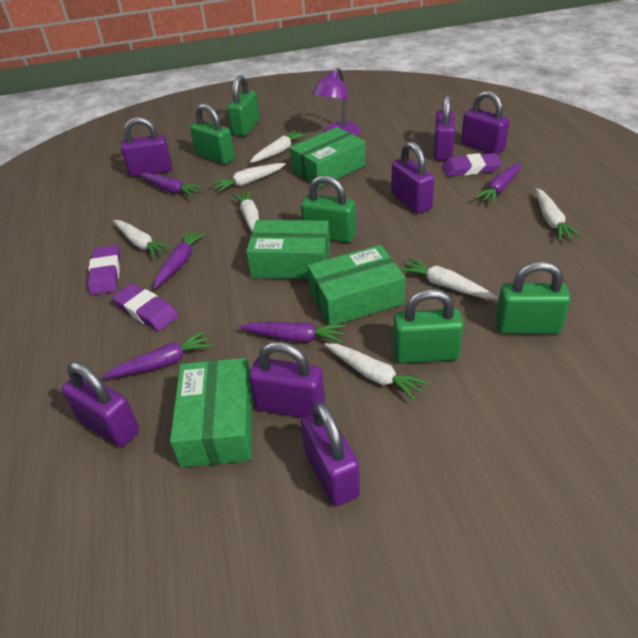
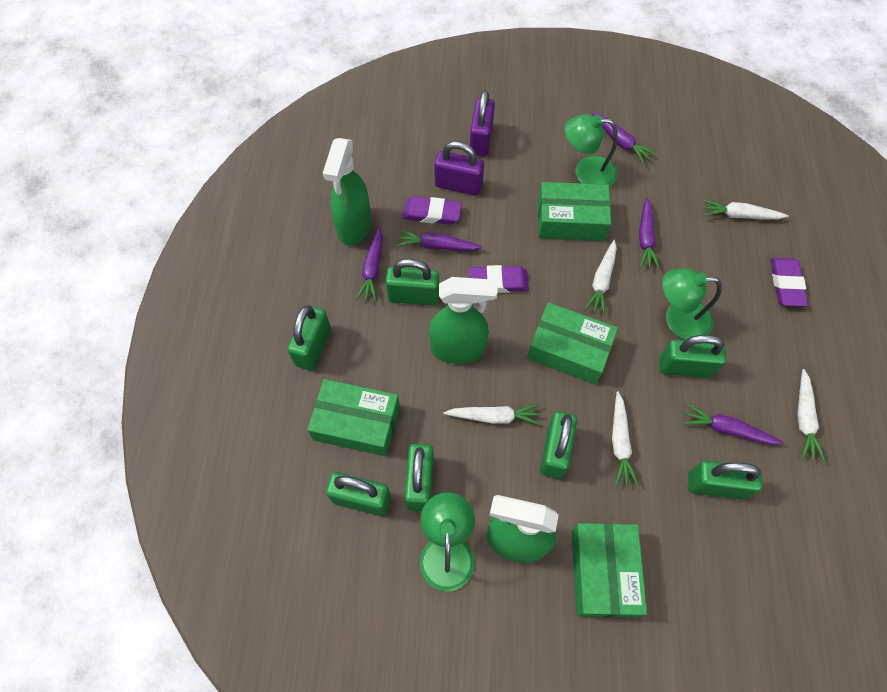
green lamp: none = 0 -> [420,492,475,592] [565,114,618,186] [662,268,722,340] = 3
green padlock: [190,104,235,164] [228,75,260,136] [301,175,356,243] [393,289,464,363] [495,261,571,334] = 5 -> [287,305,331,371] [326,472,391,516] [385,259,439,306] [405,444,434,511] [540,411,577,479] [659,335,726,378] [688,461,762,500] = 7
green spray bottle: none = 0 -> [323,138,371,246] [429,277,498,364] [487,495,559,563] = 3
purple lamp: [312,68,360,136] = 1 -> none = 0
purple padlock: [61,362,139,447] [121,117,172,177] [249,341,325,417] [301,402,360,506] [391,141,435,213] [434,94,455,161] [461,91,510,155] = 7 -> [434,141,484,195] [470,90,495,157] = 2
white carrot: [113,220,172,258] [211,163,286,192] [232,190,259,232] [250,130,307,163] [324,343,429,401] [400,258,497,298] [535,188,581,240] = 7 -> [443,404,541,425] [584,240,617,315] [612,391,639,486] [703,200,789,220] [797,369,825,461] = 5

